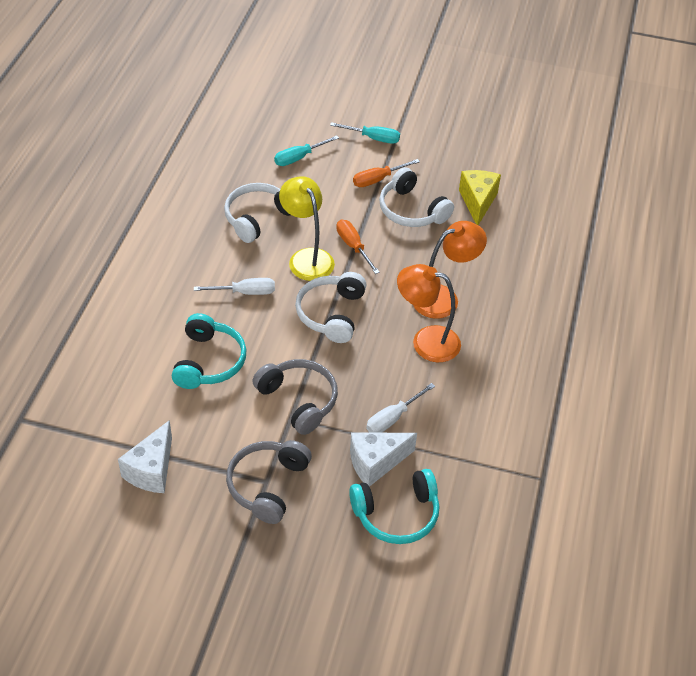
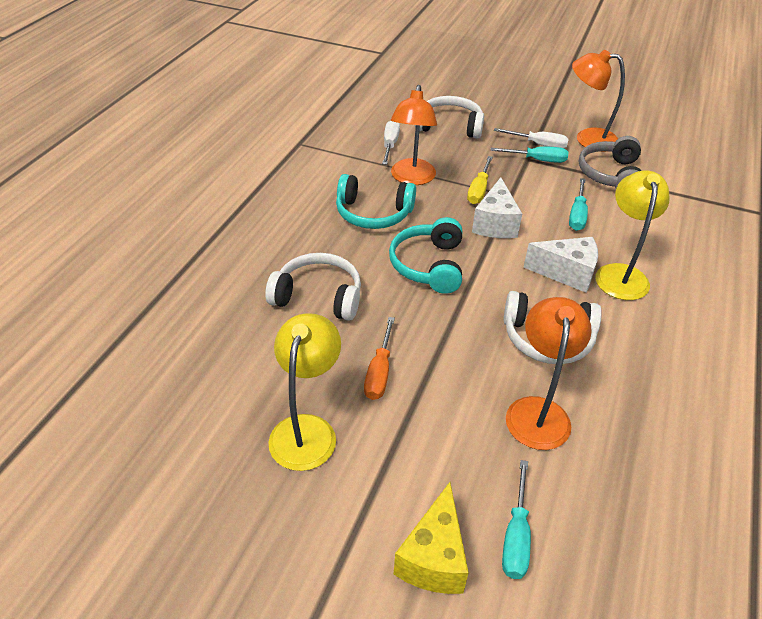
grey headphones: [226,440,312,524] [252,359,338,435] = 2 -> [579,136,642,188] = 1
orange lamp: [397,264,461,362] [413,221,487,319] = 2 -> [391,85,437,185] [506,297,592,450] [572,50,625,152] = 3
orange screwdriver: [336,219,380,274] [353,159,420,187] = 2 -> [364,317,395,400] = 1
turquoise screwdriver: [274,135,339,166] [330,122,400,144] = 2 -> [491,146,568,163] [502,460,531,579] [569,178,588,231] = 3
yellow lamp: [279,176,335,281] = 1 -> [268,313,341,471] [595,171,670,300] = 2
yellow screwdriver: none = 0 -> [467,156,493,204] = 1

